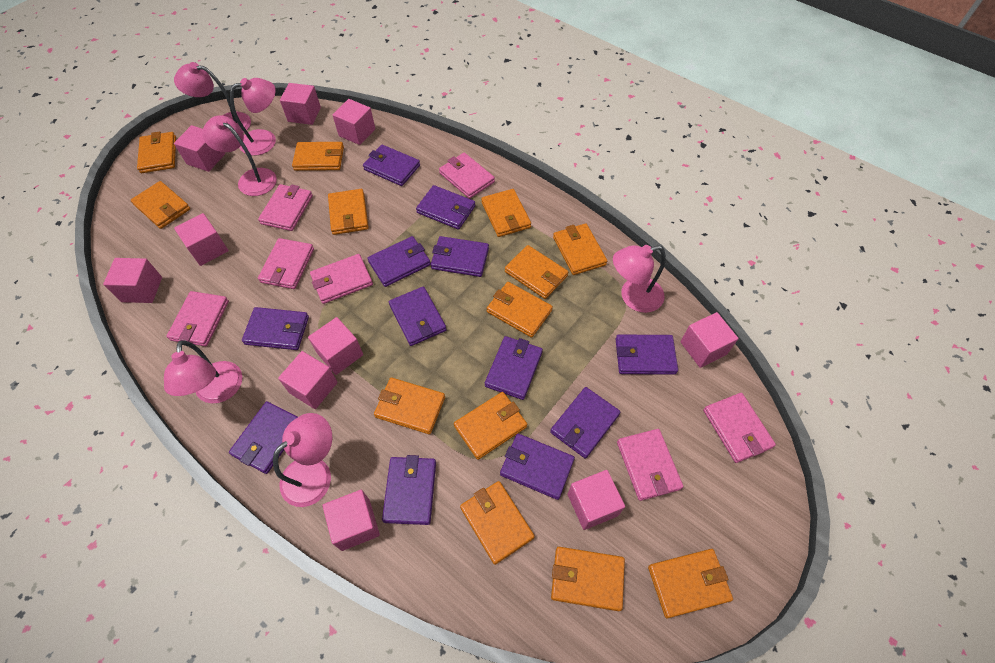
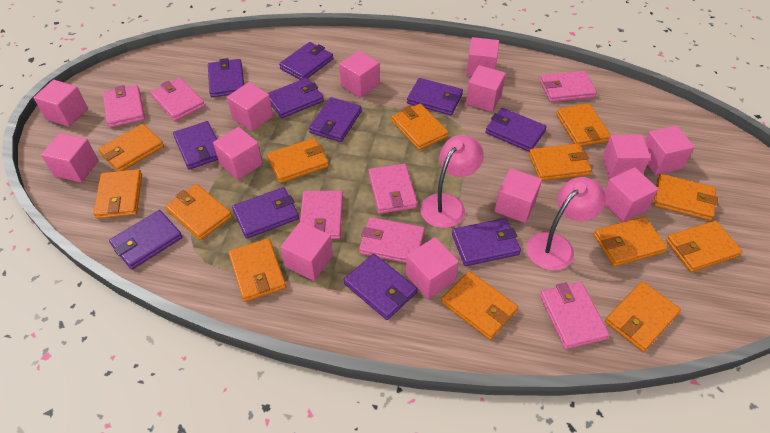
pink cube: [103,258,162,303] [174,125,225,172] [174,213,228,266] [278,351,338,409] [280,83,321,125] [308,317,363,375] [322,490,380,551] [333,99,375,145] [568,470,625,530] [680,312,739,368] = 10 -> [33,80,88,127] [41,133,99,183] [213,127,263,180] [227,82,273,132] [280,222,333,281] [339,51,380,98] [406,237,459,299] [466,37,499,77] [466,65,506,112] [494,168,542,223] [602,135,651,179] [605,167,658,222] [645,126,694,175] = 13
pink lamp: [164,340,242,403] [174,62,251,133] [202,115,277,196] [230,78,276,156] [273,413,332,507] [613,245,666,313] = 6 -> [420,135,484,228] [526,177,606,271] = 2
purple wallet: [229,401,298,474] [242,307,309,350] [363,145,420,186] [367,236,431,287] [382,455,436,525] [389,287,447,346] [416,185,475,230] [431,236,489,277] [485,336,543,400] [500,434,575,500] [550,387,620,459] [616,334,678,375] = 12 -> [109,210,183,270] [173,121,218,170] [208,58,244,97] [232,187,299,239] [268,78,324,118] [279,42,333,80] [309,97,362,142] [344,254,417,320] [407,78,463,115] [452,218,521,266] [485,108,547,152] = 11

